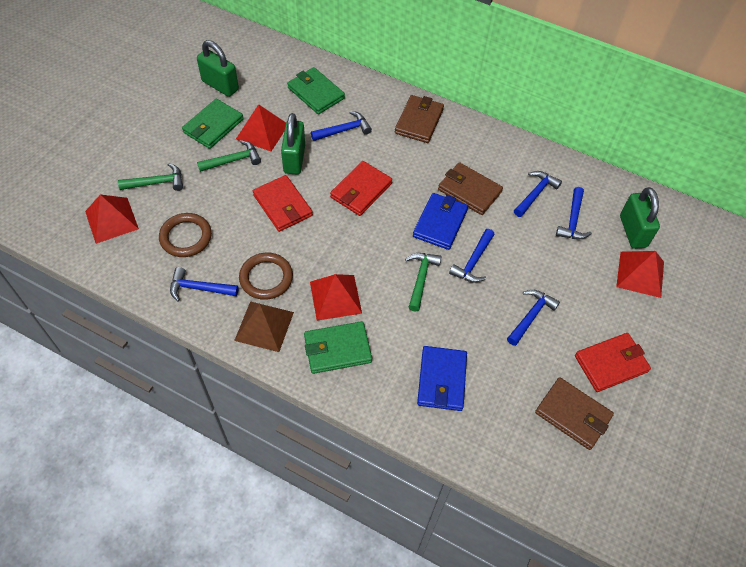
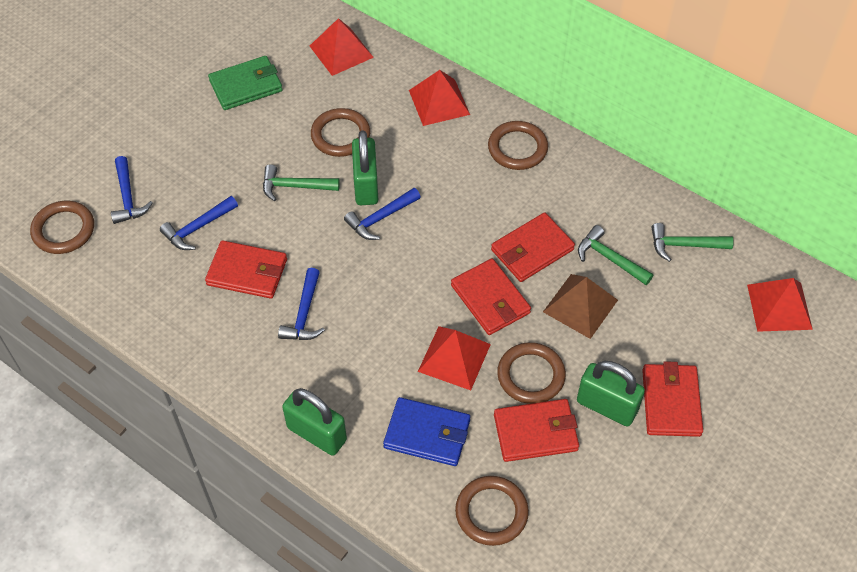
blue hammer: [170,267,239,302] [311,111,372,141] [449,229,495,283] [507,290,560,346] [514,171,562,217] [556,187,592,239] = 6 -> [111,156,153,224] [160,196,238,250] [278,268,325,340] [344,188,421,240] = 4
blue wallet: [413,193,468,250] [417,346,467,411] = 2 -> [383,397,470,466] = 1
brown ring: [159,213,212,257] [239,253,293,300] = 2 -> [30,201,94,254] [311,108,370,157] [455,476,529,546] [488,121,548,170] [497,342,566,404] = 5
brown wallet: [395,95,444,143] [438,162,503,215] [535,377,614,450] = 3 -> none = 0
green wallet: [182,99,244,149] [287,67,345,114] [304,321,372,374] = 3 -> [208,56,283,110] = 1
red wallet: [253,175,313,232] [330,161,392,216] [575,333,651,392] = 3 -> [205,240,287,299] [451,258,531,335] [491,212,575,282] [494,399,579,462] [642,361,703,437] = 5

